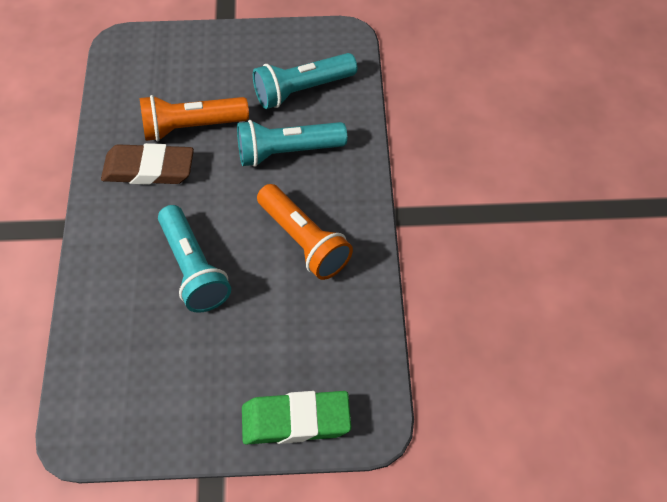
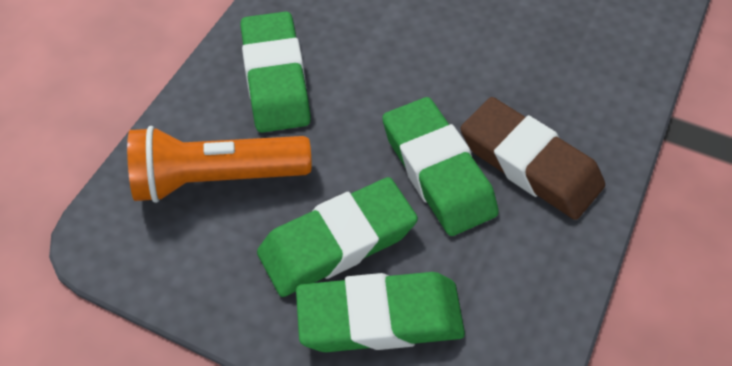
green eraser: [242,391,351,445] = 1 -> [240,12,311,133] [257,177,418,297] [296,272,465,352] [382,97,499,236] = 4
orange flashlight: [140,95,249,141] [257,184,353,280] = 2 -> [127,126,311,203] = 1
turquoise flashlight: [158,205,231,313] [237,120,347,167] [253,53,357,109] = 3 -> none = 0

